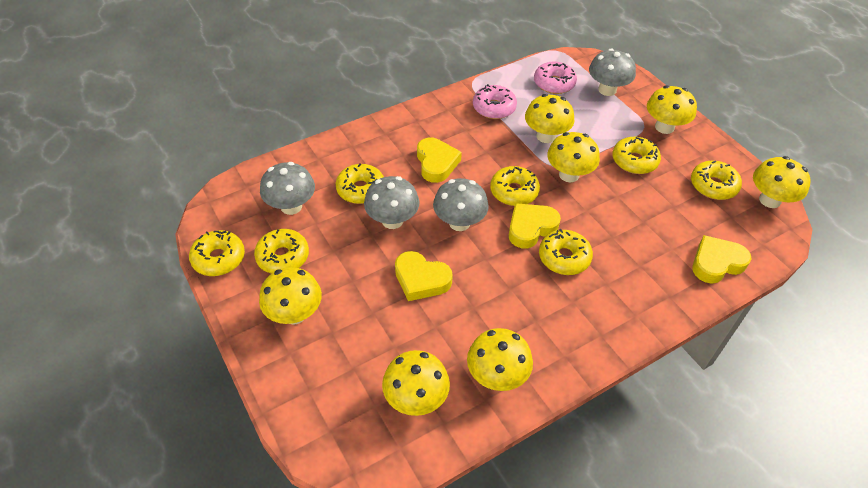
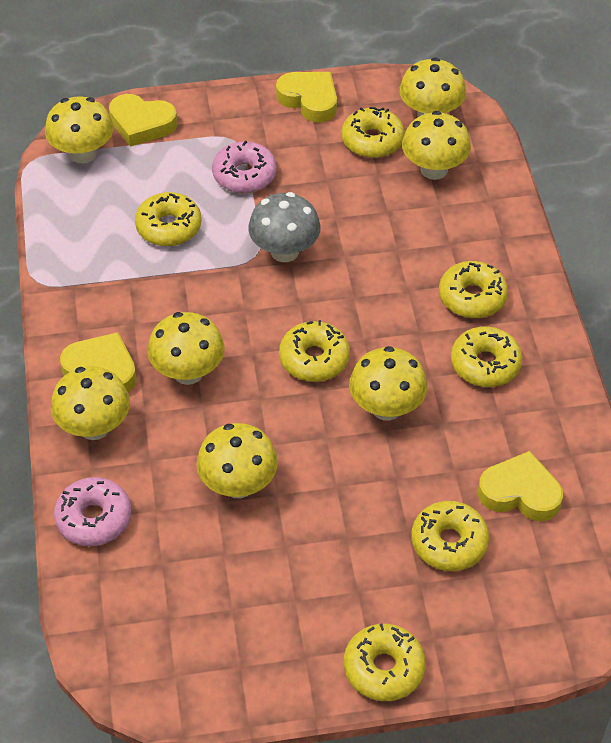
grey mushroom: [260,162,315,215] [364,176,419,229] [433,178,489,231] [589,48,636,96] = 4 -> [248,192,321,262] = 1

